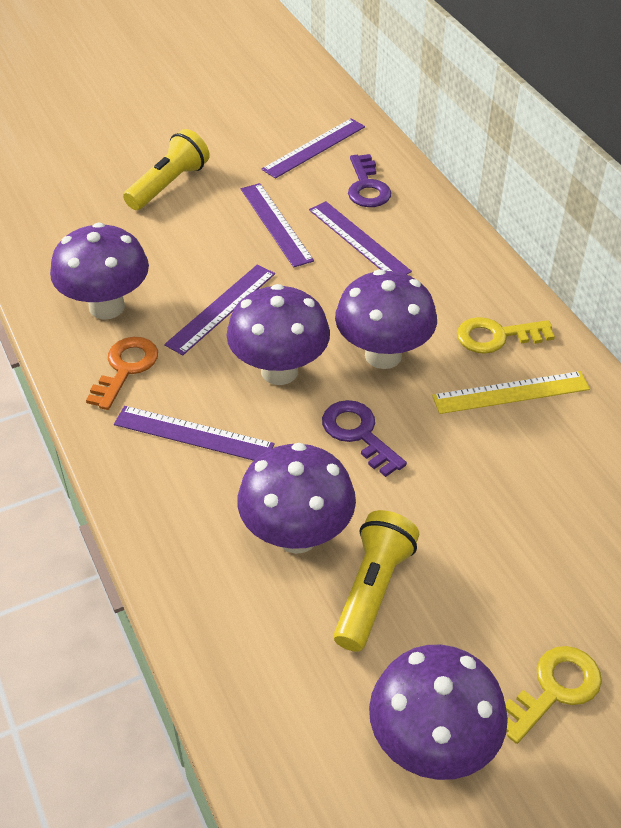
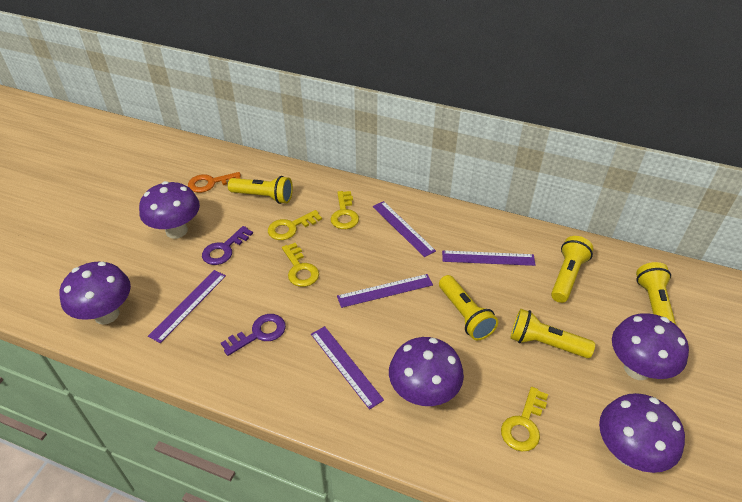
yellow flashlight: [123,129,210,210] [334,510,419,652] = 2 -> [228,176,293,204] [439,275,498,340] [510,309,595,358] [551,236,593,303] [636,262,676,325] = 5
yellow key: [457,317,555,354] [505,646,602,744] = 2 -> [268,210,322,240] [282,243,319,287] [331,191,359,229] [501,387,548,451] = 4
yellow ruler: [432,371,590,414] = 1 -> none = 0

